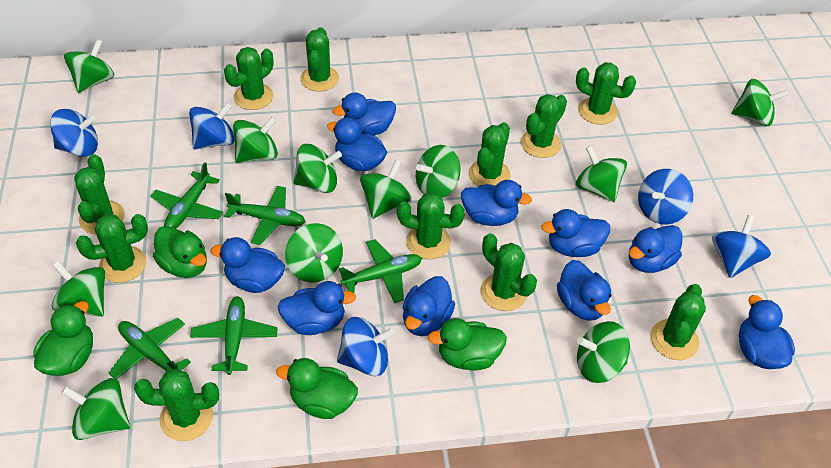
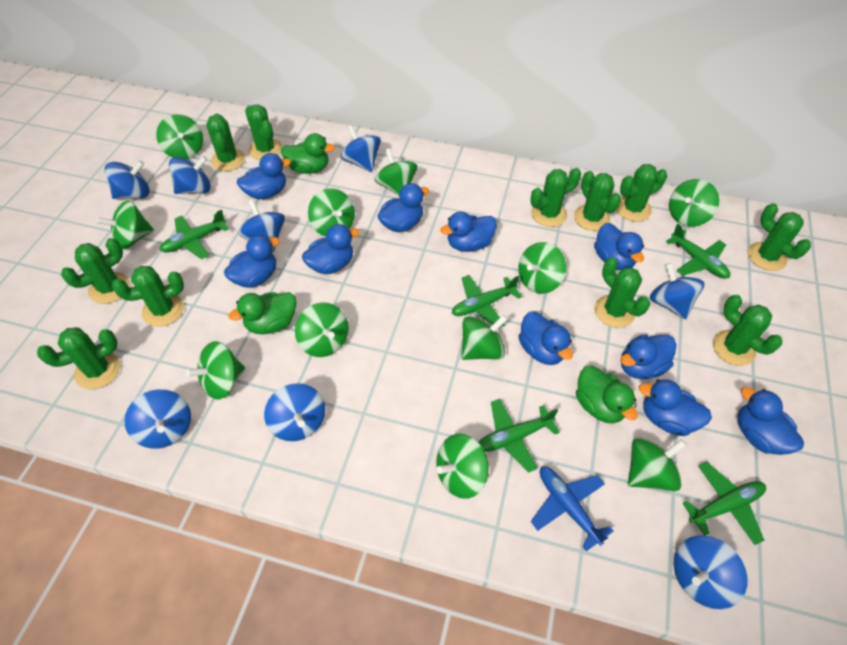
blue plane: none = 0 -> [531,466,613,551] = 1
blue spinning top: [50,109,98,157] [189,102,235,150] [337,317,395,376] [638,169,693,225] [712,215,771,278] = 5 -> [104,160,150,199] [124,389,191,448] [169,156,211,194] [238,199,285,252] [264,383,325,441] [341,125,381,172] [650,263,705,319] [674,535,748,609] = 8
green duck: [33,301,93,376] [153,226,207,278] [276,358,358,419] [428,318,507,371] = 4 -> [229,292,296,334] [281,133,335,174] [576,365,638,423] = 3

